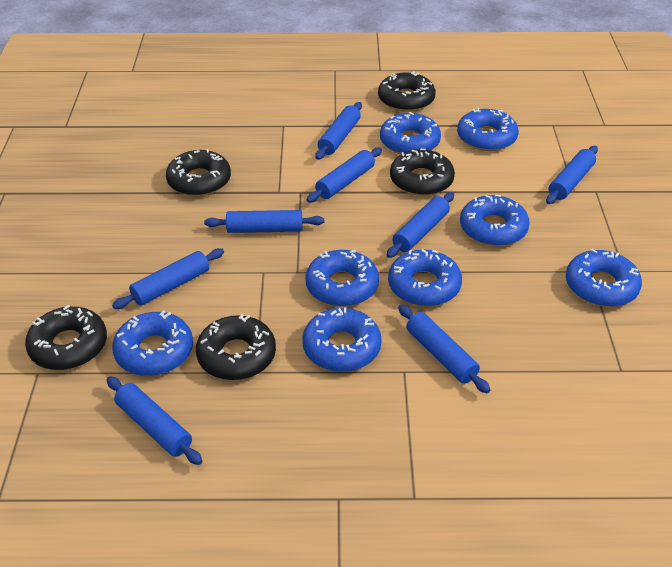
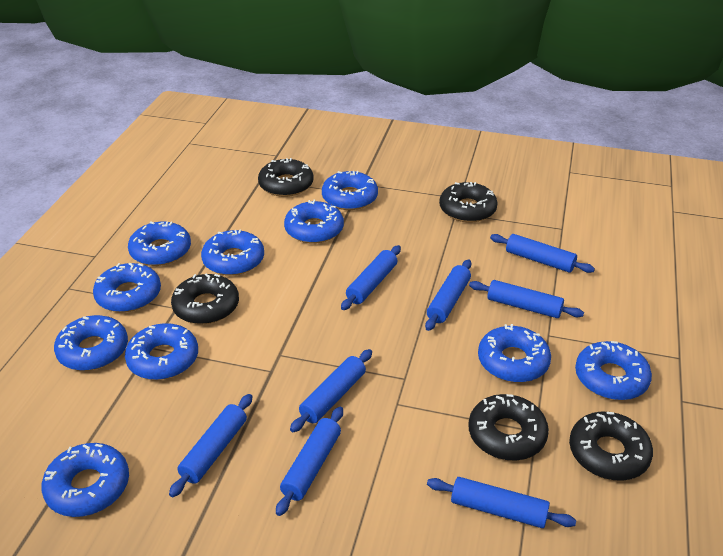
blue donut: [112,310,193,376] [302,307,382,372] [305,250,379,307] [380,112,441,154] [388,249,462,306] [457,108,519,151] [460,195,529,246] [566,249,642,307] = 8 -> [41,443,129,517] [54,315,128,371] [93,263,161,312] [125,323,198,380] [128,221,191,266] [201,230,264,276] [284,200,344,243] [322,171,378,210] [478,324,551,382] [575,341,652,400] = 10

